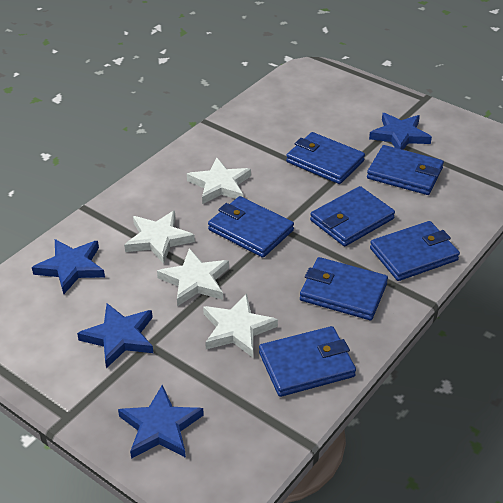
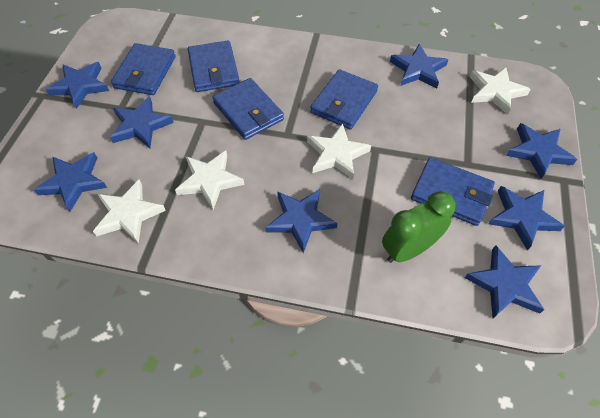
blue star: [32,239,105,294] [77,303,153,368] [118,385,204,459] [369,113,432,150] = 4 -> [34,152,107,212] [46,62,109,109] [110,96,174,148] [265,189,338,253] [390,44,449,88] [465,245,544,318] [488,186,565,251] [506,123,577,179] = 8
blue wallet: [208,196,294,258] [259,326,356,397] [286,132,365,184] [300,257,388,320] [310,186,395,247] [367,145,444,195] [370,221,460,281] = 7 -> [111,43,176,95] [188,40,240,92] [212,78,284,140] [310,69,378,130] [411,157,495,226] = 5
green clock: none = 0 -> [382,191,456,263] = 1

